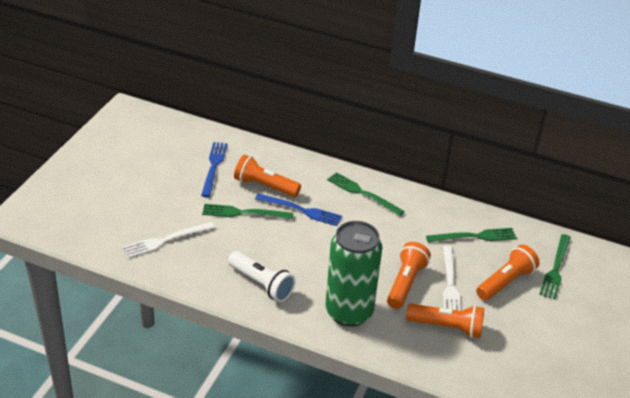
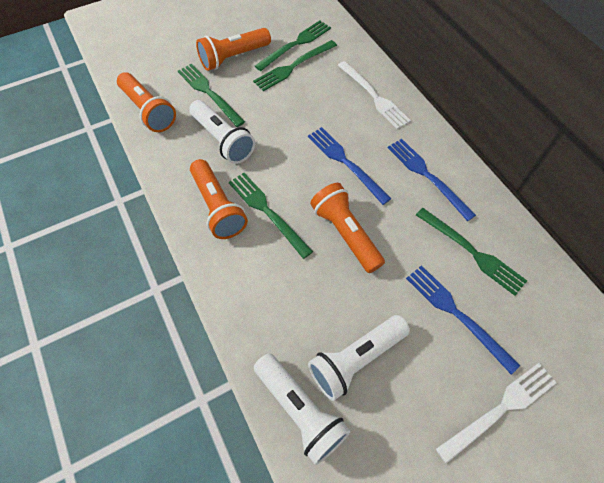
blue fork: [201,142,227,197] [255,194,342,226] = 2 -> [308,127,391,205] [388,139,476,221] [406,265,520,374] = 3
green can: [325,221,382,327] = 1 -> none = 0
green fork: [202,204,293,219] [327,172,405,216] [426,228,517,242] [539,234,571,299] = 4 -> [178,64,245,127] [229,173,313,259] [253,40,337,91] [255,20,331,71] [416,208,527,296] = 5
white flashlight: [228,251,296,302] = 1 -> [189,100,255,164] [254,353,351,465] [308,315,410,401] = 3

